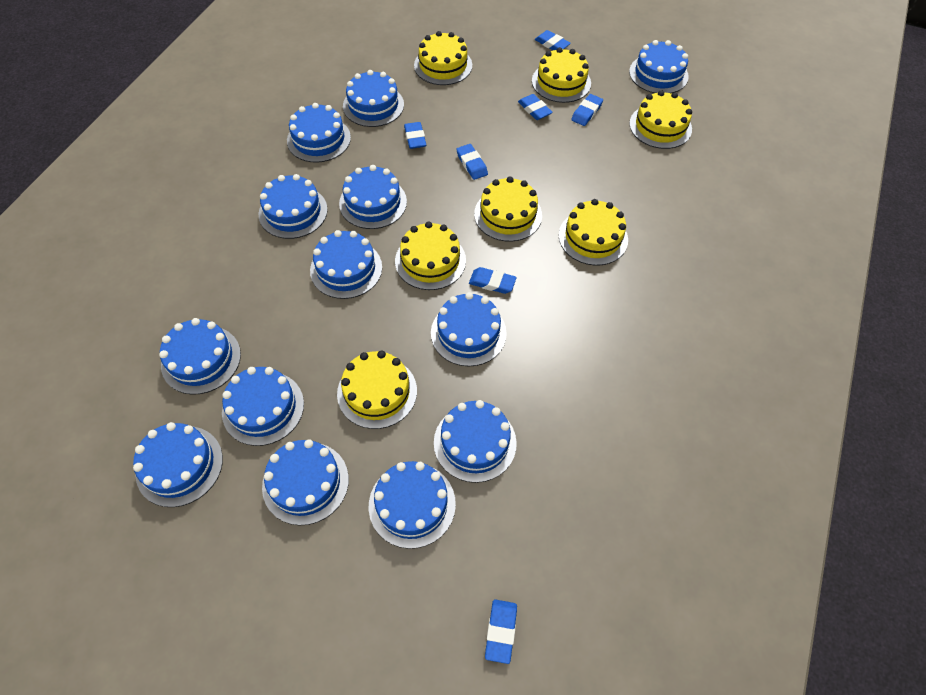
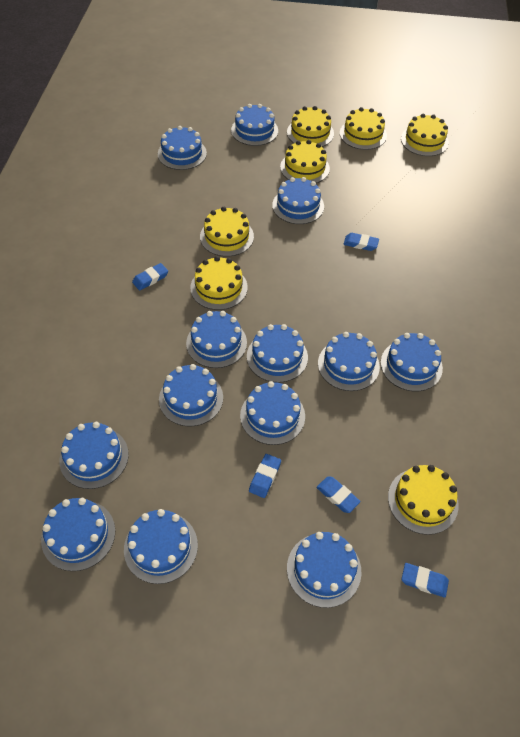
blue eraser: [404,122,426,149] [456,144,488,180] [469,267,517,294] [485,599,517,664] [518,94,553,120] [535,30,571,50] [571,94,603,126] = 7 -> [132,263,168,291] [249,454,281,498] [316,476,360,513] [343,233,379,251] [402,563,449,598] = 5

